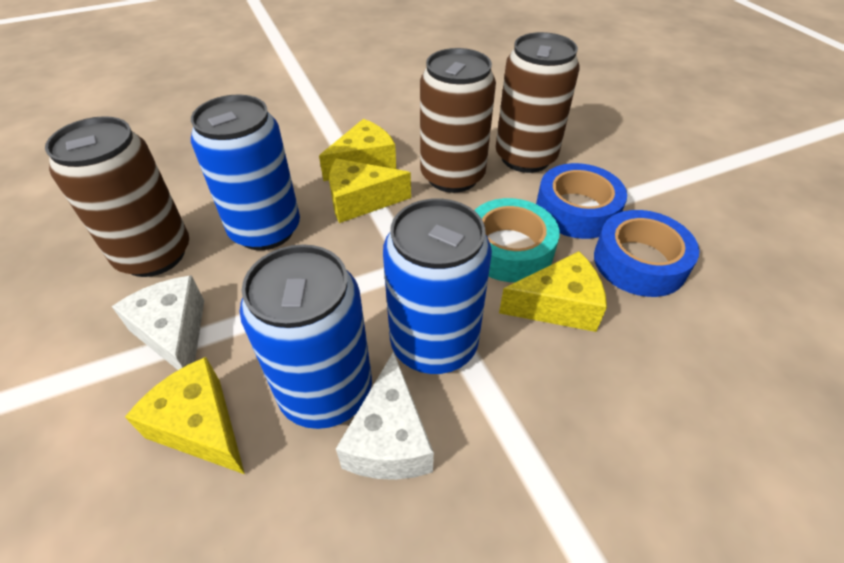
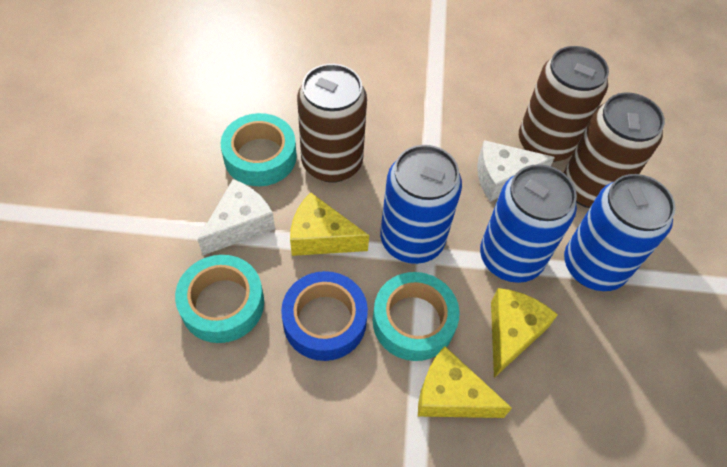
blue tape: [536,163,627,239] [594,210,699,297] = 2 -> [281,271,368,361] = 1
turquoise tape: [474,198,560,282] = 1 -> [175,255,264,343] [221,113,297,186] [373,272,460,361] = 3
yellow cheese: [125,357,245,474] [319,119,396,181] [329,159,411,223] [499,251,607,332] = 4 -> [290,192,369,256] [418,346,512,418] [491,288,558,378] = 3

